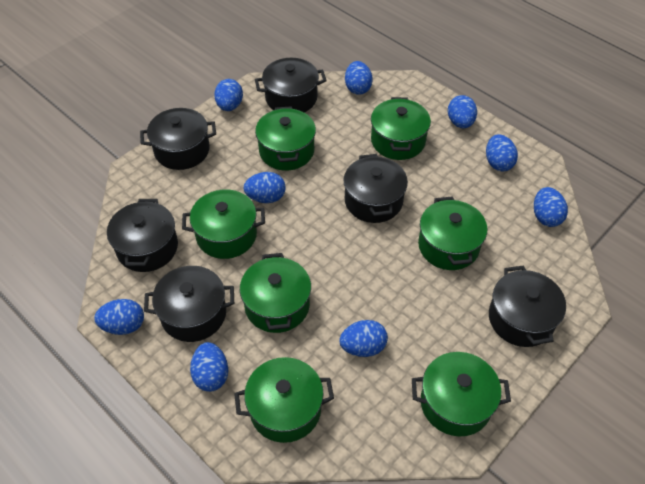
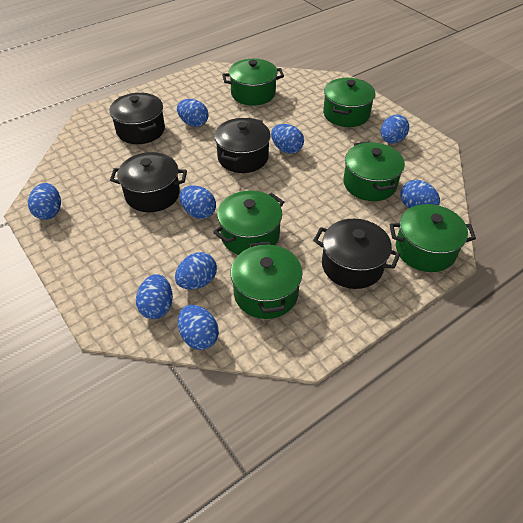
black pot: [107,199,178,272] [140,108,216,170] [144,266,234,342] [255,58,327,113] [344,154,408,223] [489,265,566,347] = 6 -> [109,93,165,144] [110,152,187,212] [214,117,271,173] [313,219,400,289] = 4
green pot: [182,190,265,259] [234,357,334,443] [240,253,311,333] [255,106,316,170] [371,97,431,160] [412,352,511,436] [418,196,487,270] = 7 -> [213,191,284,255] [222,59,284,106] [230,241,302,319] [323,78,376,127] [343,141,405,201] [390,204,476,272] = 6

